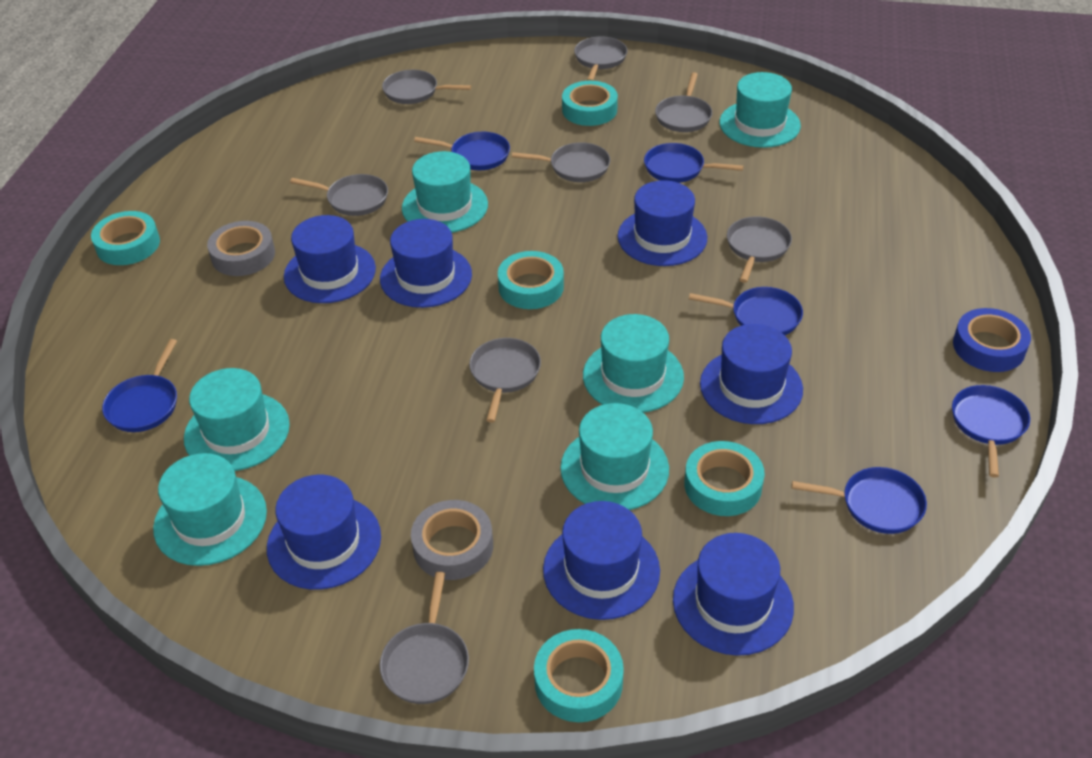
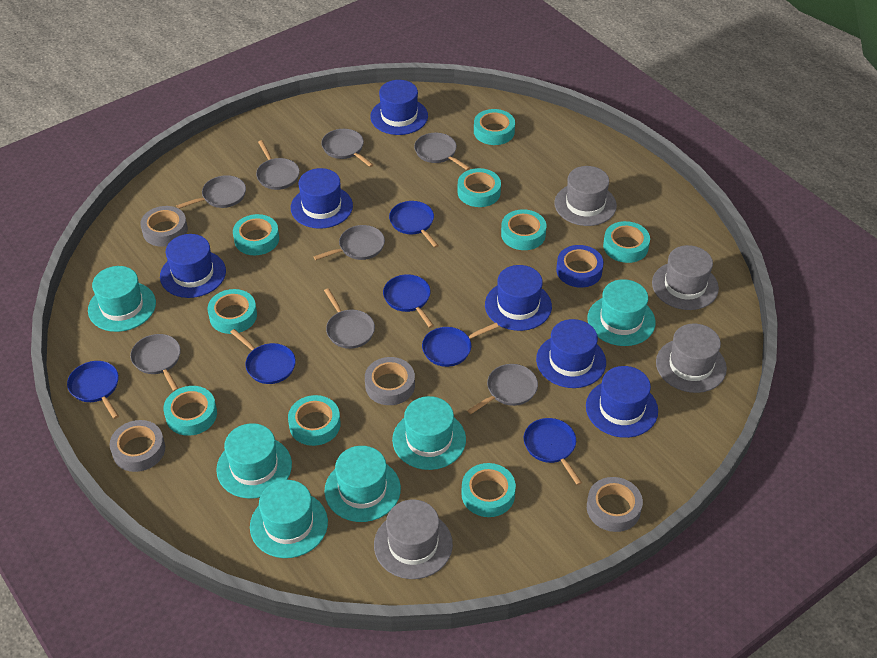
blue hat: [267,475,381,590] [284,215,376,303] [380,219,472,308] [543,501,660,620] [618,180,707,266] [673,533,794,656] [700,324,803,424] = 7 -> [160,234,226,298] [291,168,353,229] [370,80,428,135] [485,265,552,331] [536,319,606,388] [586,366,658,438] = 6
grey hat: none = 0 -> [374,499,453,579] [554,166,617,226] [652,245,719,310] [656,323,727,393] = 4
grey tape: [207,221,275,276] [411,500,493,580] = 2 -> [110,420,165,472] [140,206,188,247] [365,357,415,405] [587,477,643,532] = 4
turquoise tape: [91,211,160,265] [498,251,564,309] [534,629,624,722] [562,81,618,126] [684,441,765,516] = 5 -> [163,386,217,436] [208,289,257,334] [233,214,279,255] [288,395,340,446] [458,168,501,207] [462,463,516,517] [474,109,515,145] [501,209,546,250] [603,221,650,263] = 9

